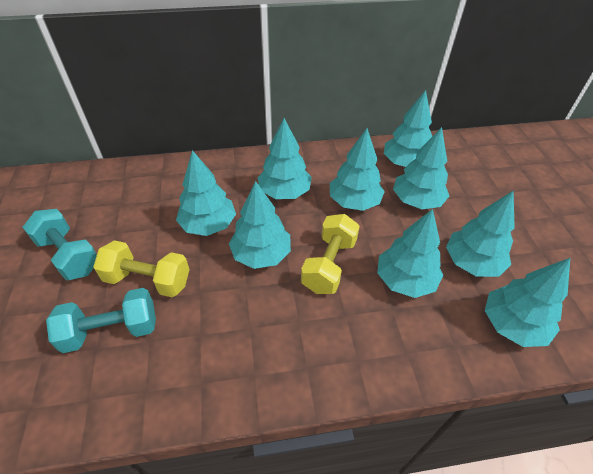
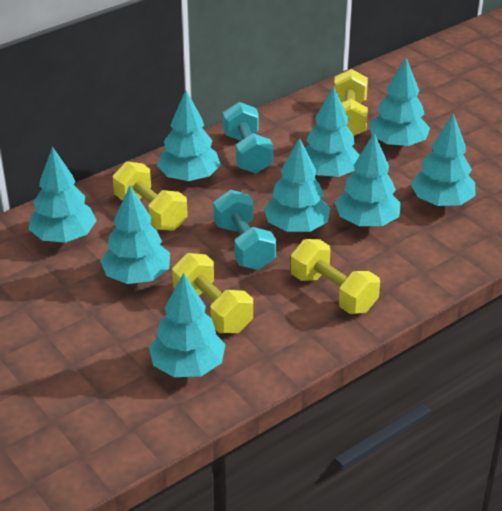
yellow dumbbell: [93,240,190,297] [301,214,360,294] = 2 -> [113,162,188,231] [172,253,253,333] [291,239,380,314] [334,69,368,136] = 4

